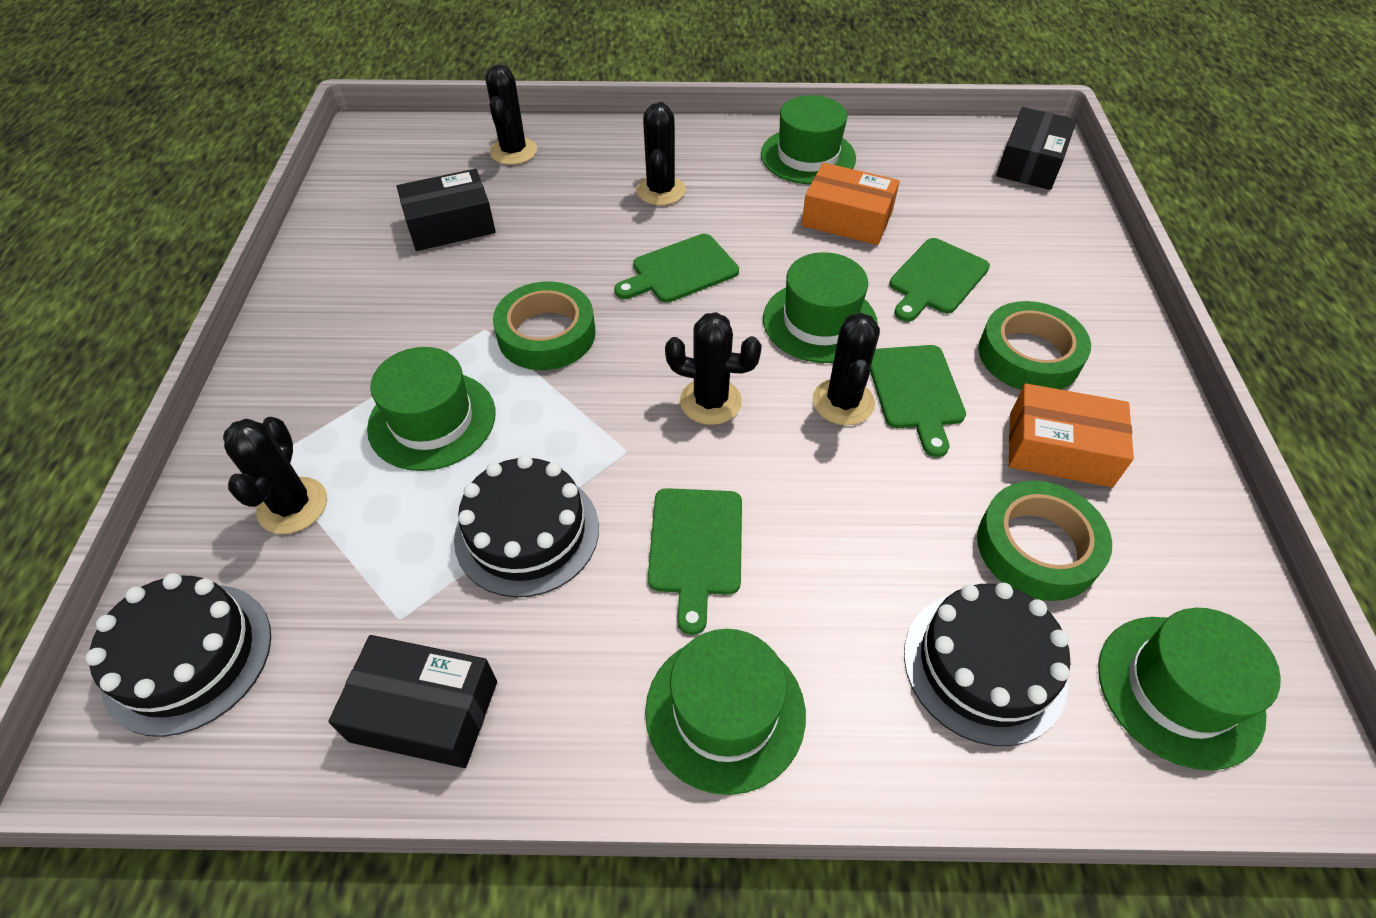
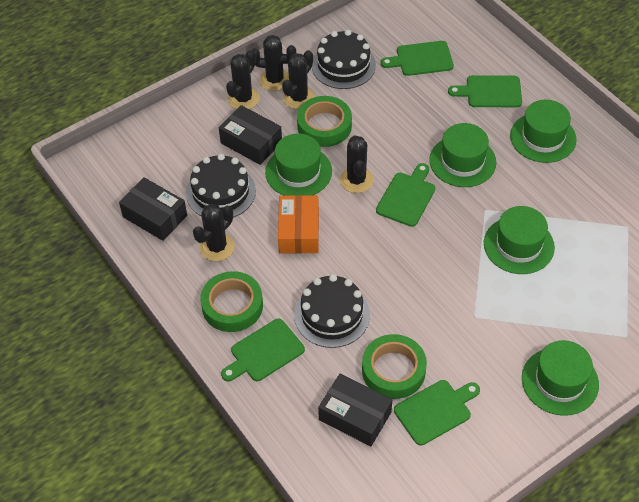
green cutting board: [614,234,739,303] [648,488,742,635] [870,345,966,457] [889,238,990,322] = 4 -> [221,319,305,382] [376,163,435,227] [381,41,454,76] [394,380,480,446] [448,75,522,107] = 5
orange box: [801,162,900,245] [1009,383,1134,487] = 2 -> [278,195,319,254] = 1

